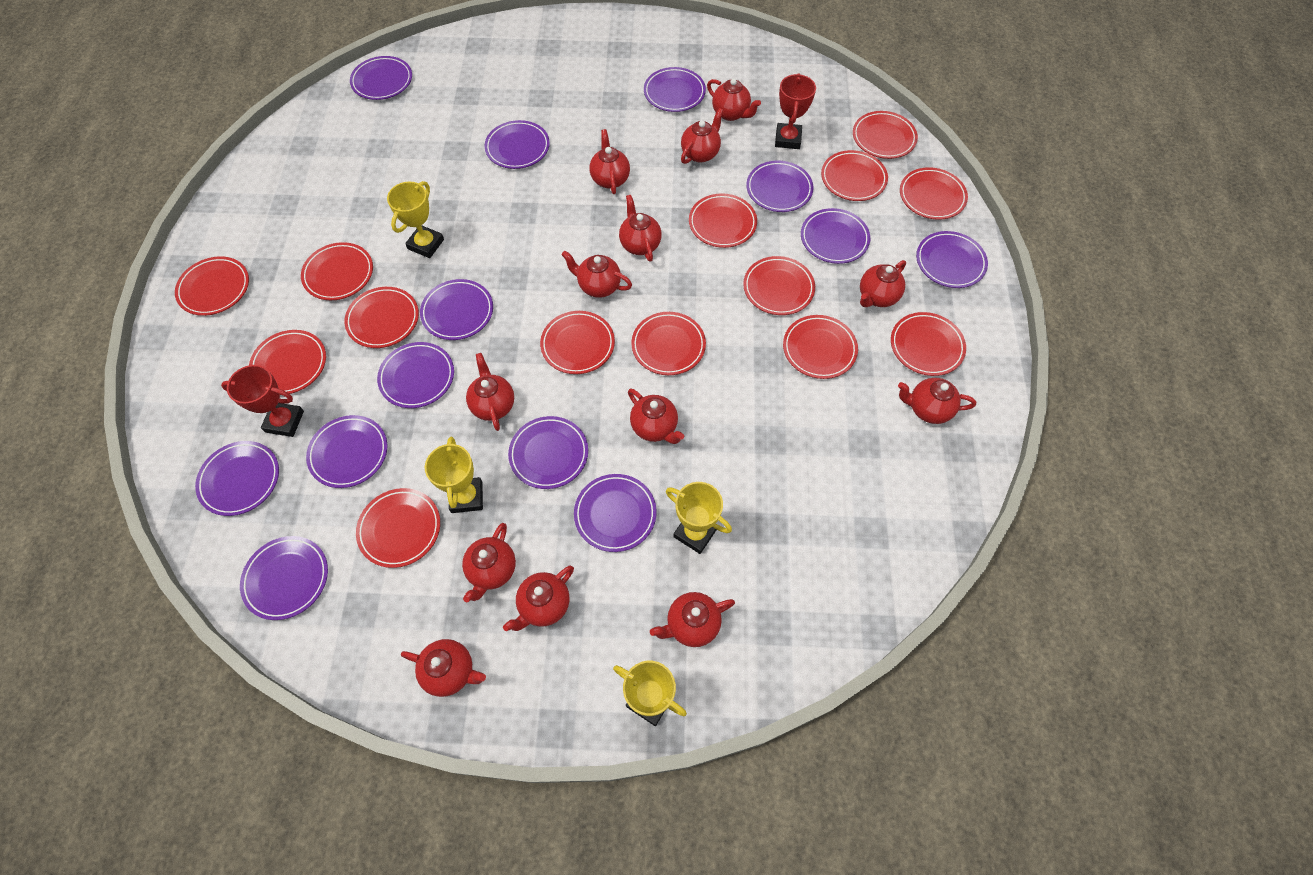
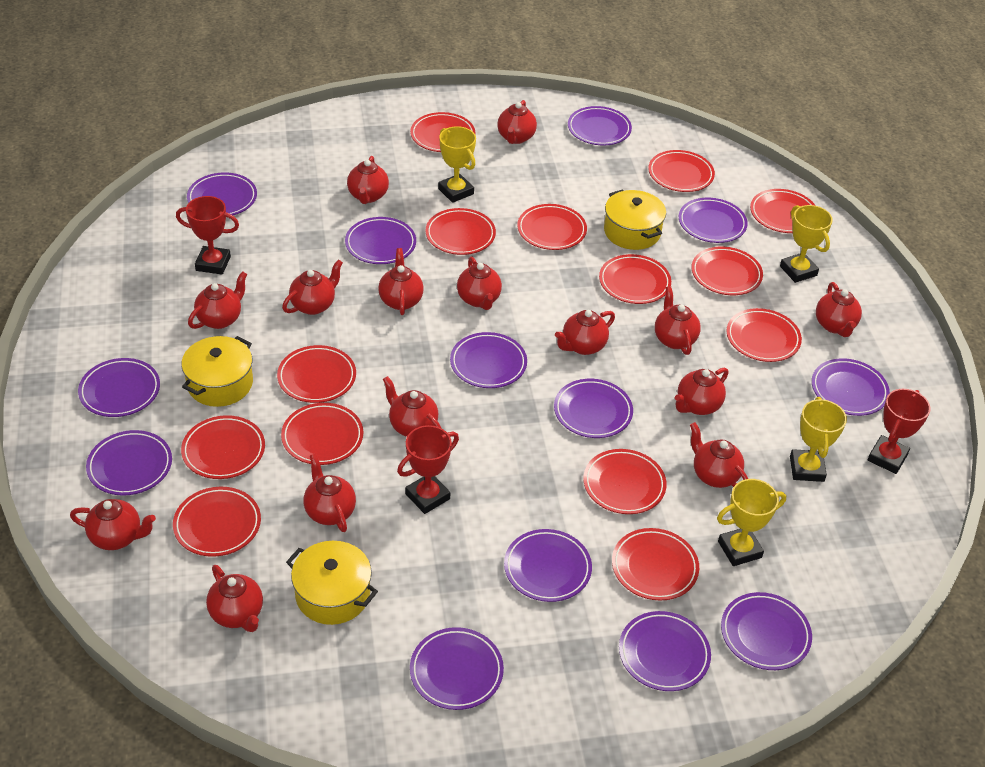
red teapot: [401,639,486,697] [462,523,516,602] [466,353,514,431] [503,566,574,631] [562,251,632,298] [589,129,630,194] [619,195,662,262] [628,389,684,444] [650,592,735,647] [681,108,724,164] [707,78,761,121] [860,260,906,307] [898,378,976,424] = 13 -> [70,499,156,550] [188,271,247,329] [206,565,263,632] [282,260,343,315] [303,454,356,532] [347,156,389,204] [378,248,424,315] [383,376,441,437] [457,257,502,310] [497,100,537,144] [555,310,615,355] [655,286,701,355] [675,368,728,415] [690,422,748,488] [816,282,862,337] = 15
red trophy: [221,365,304,437] [775,73,816,149] = 2 -> [176,196,239,275] [397,425,459,514] [868,389,931,474] = 3
yellow pot: none = 0 -> [181,336,253,407] [286,541,378,625] [604,189,666,250] = 3

